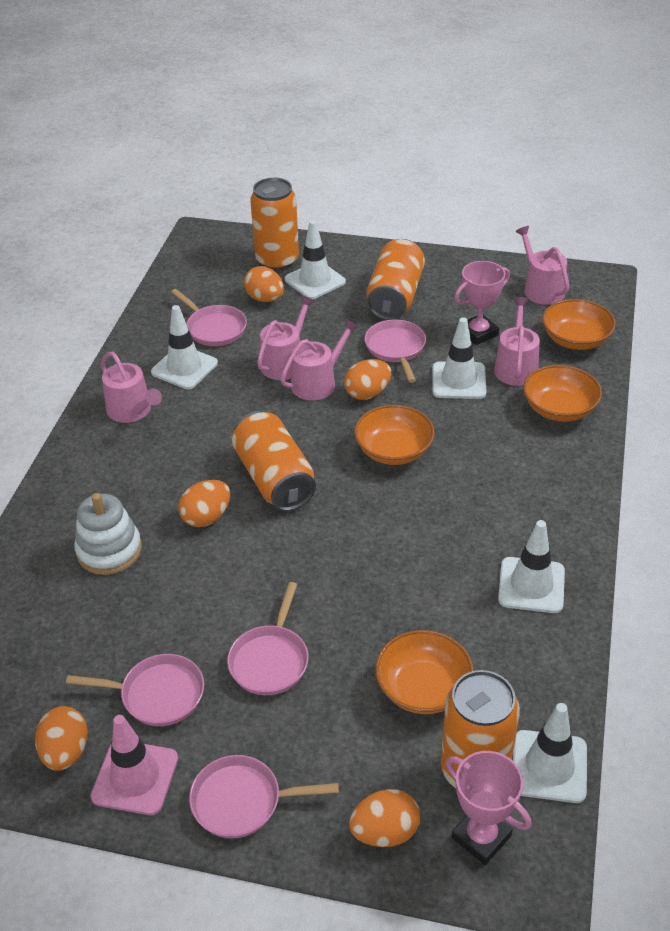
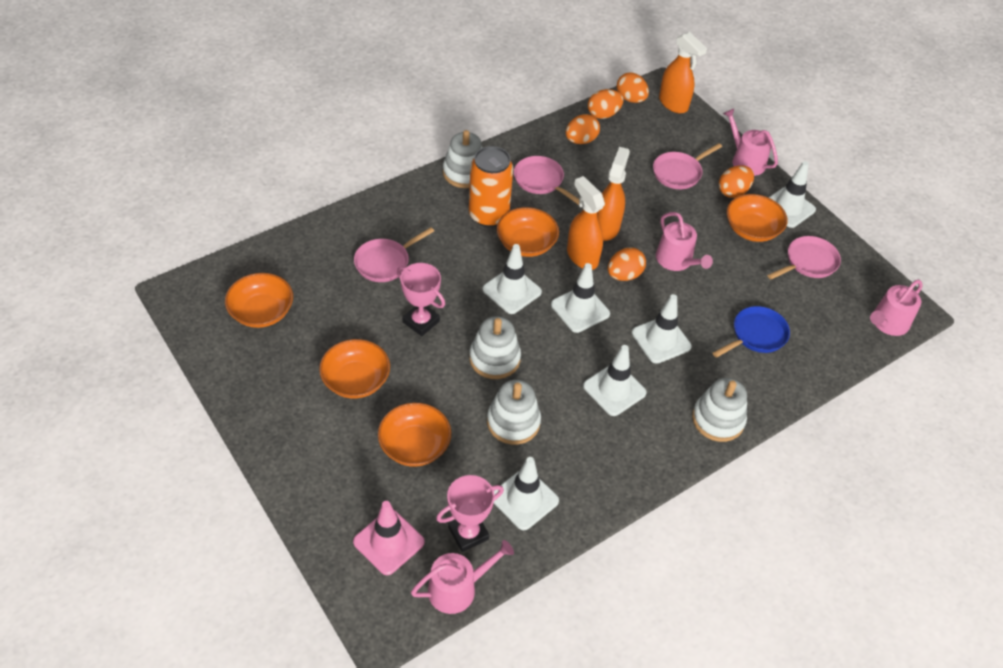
blue pan: none = 0 -> [713,306,790,358] = 1
orange bowl: [354,405,435,465] [375,630,473,714] [523,365,602,422] [542,299,616,350] = 4 -> [225,273,293,328] [319,339,390,398] [378,402,451,467] [497,207,559,257] [727,194,787,242] = 5
orange can: [232,411,316,511] [250,178,299,271] [366,239,425,320] [441,670,520,788] = 4 -> [469,146,513,227] = 1
orange spray bottle: none = 0 -> [567,176,605,270] [597,147,630,241] [659,32,707,113] = 3
pink pan: [66,654,204,726] [171,289,247,346] [189,755,339,839] [227,582,308,695] [365,320,426,383] = 5 -> [354,227,434,282] [514,156,579,205] [653,143,722,189] [767,236,841,279] = 4
pink watering can: [101,352,162,423] [257,295,315,380] [281,319,359,400] [494,297,540,386] [515,226,569,305] = 5 -> [411,540,514,614] [656,212,713,271] [723,109,778,176] [870,280,923,336] = 4
white stacking toy: [74,493,142,575] = 1 -> [443,130,482,188] [469,316,521,379] [487,380,541,445] [692,378,747,442] = 4
white traffic cone: [151,305,218,389] [285,220,346,299] [432,317,486,399] [498,520,565,613] [513,703,587,803] = 5 -> [483,244,542,314] [494,457,559,530] [551,263,610,333] [583,345,647,416] [632,294,692,364] [769,161,816,228] = 6

